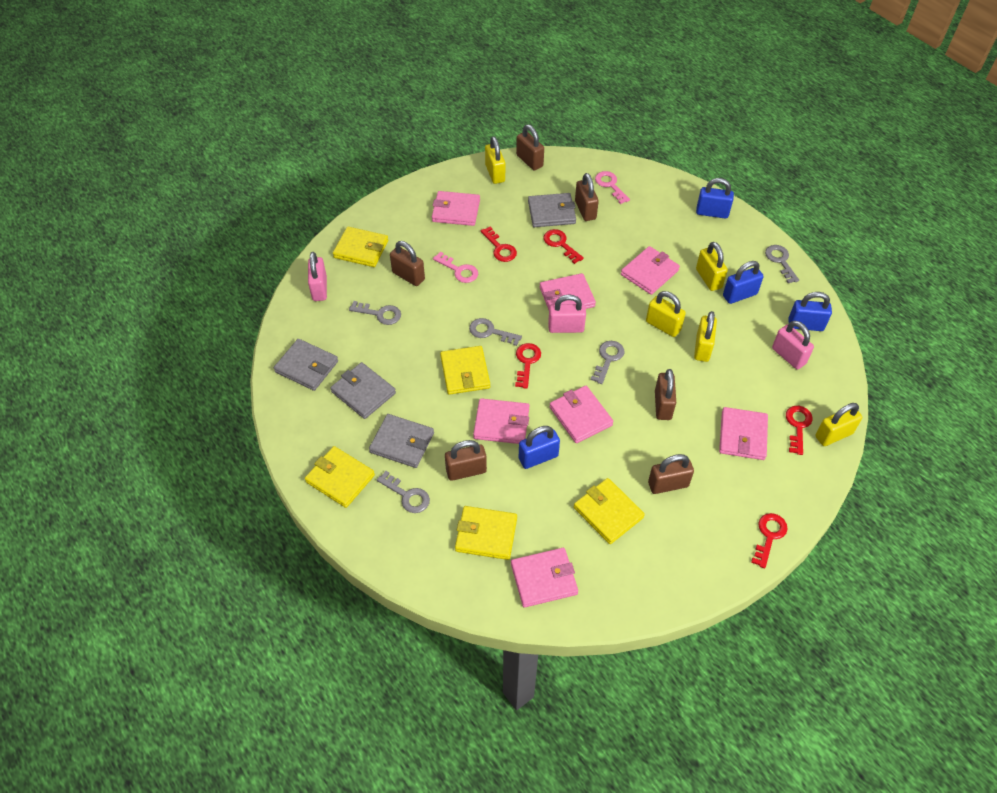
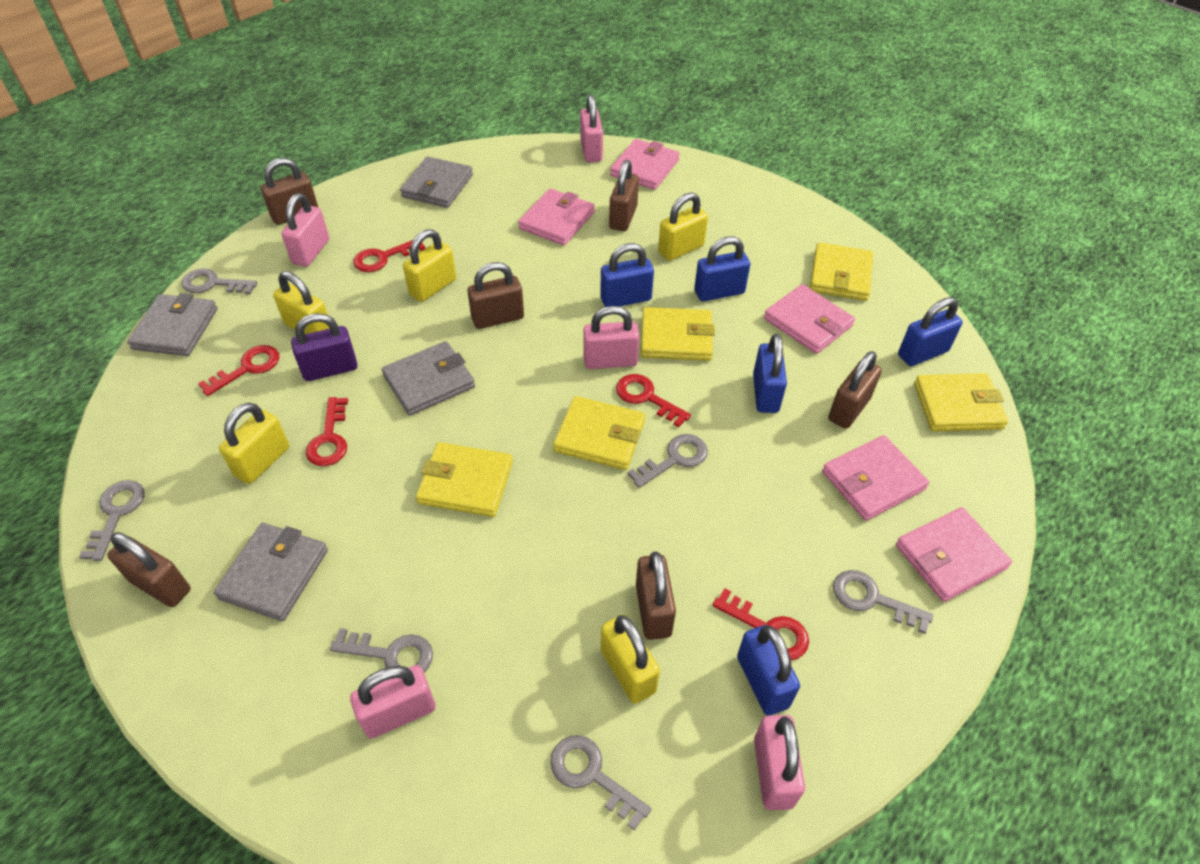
blue padlock: [519,426,560,469] [696,178,734,219] [723,261,764,304] [788,292,832,331] = 4 -> [600,243,654,307] [694,237,750,302] [737,625,800,716] [753,334,787,413] [898,297,963,366] = 5
grey key: [349,301,401,325] [377,471,430,513] [469,318,522,346] [591,341,625,384] [765,245,799,283] = 5 -> [79,480,145,561] [181,269,257,294] [330,628,433,672] [550,735,652,830] [628,434,708,488] [833,570,933,634] = 6
pink key: [433,252,478,283] [595,171,630,204] = 2 -> none = 0
pink padlock: [308,252,327,301] [548,295,586,333] [772,321,814,369] = 3 -> [281,193,329,267] [350,665,436,739] [580,94,603,162] [583,306,640,369] [754,715,805,810] = 5
pink wallet: [432,191,480,226] [473,398,529,444] [511,548,578,607] [540,273,596,310] [550,386,613,443] [621,246,680,295] [719,407,768,460] = 7 -> [518,189,595,245] [610,139,680,190] [764,284,855,354] [822,435,929,521] [896,507,1012,602] = 5
purple padlock: none = 0 -> [291,313,358,381] = 1

